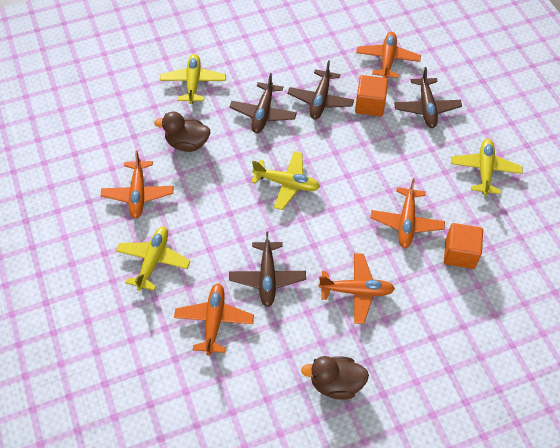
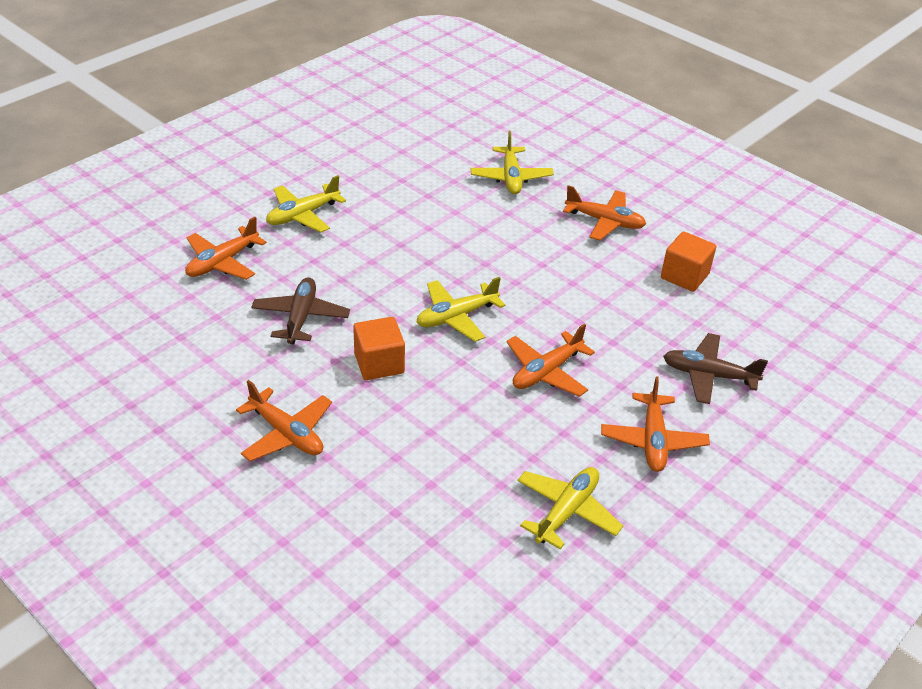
brown duck: [154,112,210,152] [301,356,369,400] = 2 -> none = 0
brown plane: [229,73,297,133] [229,232,306,307] [287,60,354,120] [394,67,462,128] = 4 -> [251,277,350,344] [663,333,768,404] = 2

